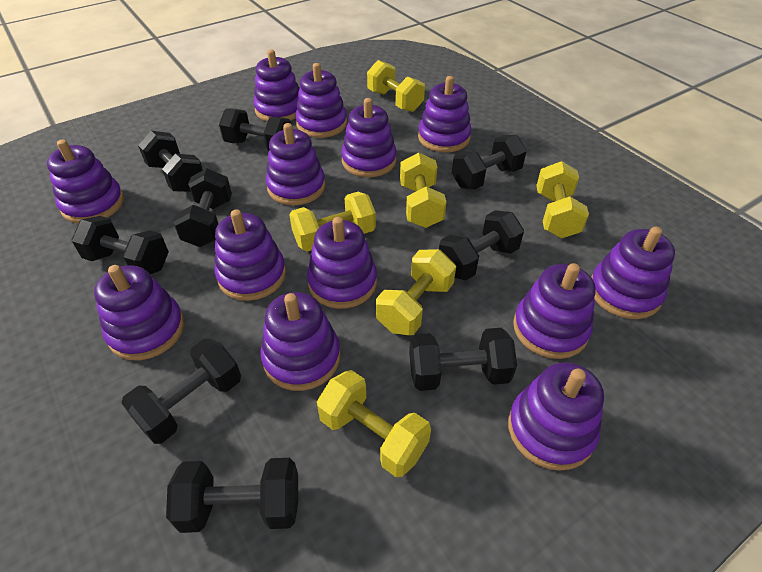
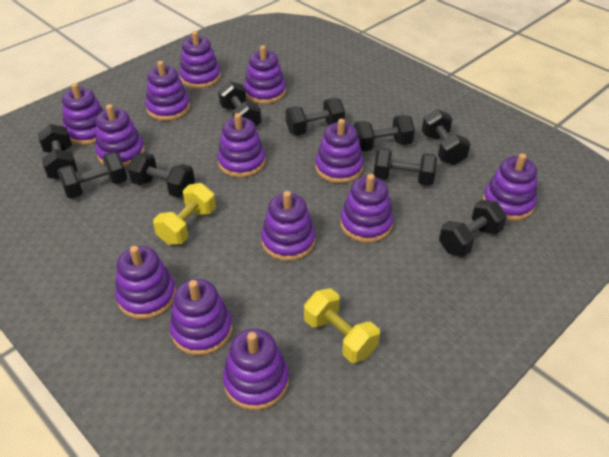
yellow dumbbell: [289,192,376,252] [317,370,431,477] [367,60,425,112] [376,249,456,335] [400,153,446,228] [536,161,589,238] = 6 -> [153,183,216,245] [304,288,380,363] = 2

